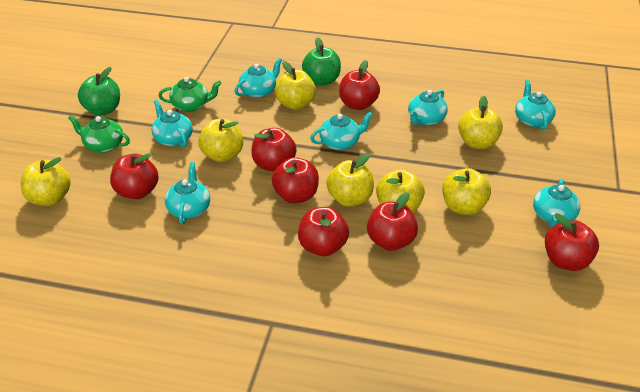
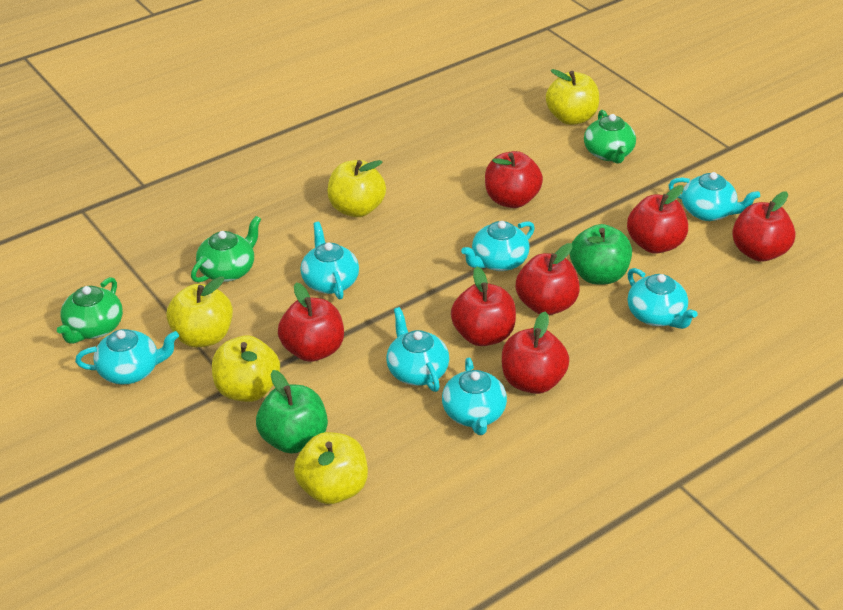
green teapot: [68,115,130,153] [159,77,222,112] = 2 -> [57,277,123,344] [191,216,261,282] [584,110,636,164] = 3
yellow apple: [21,157,71,206] [198,119,243,162] [275,61,316,110] [326,154,374,207] [376,169,425,213] [442,168,491,215] [458,96,503,149] = 7 -> [166,276,233,347] [212,335,280,402] [294,432,368,504] [327,160,386,217] [546,69,599,125] = 5

